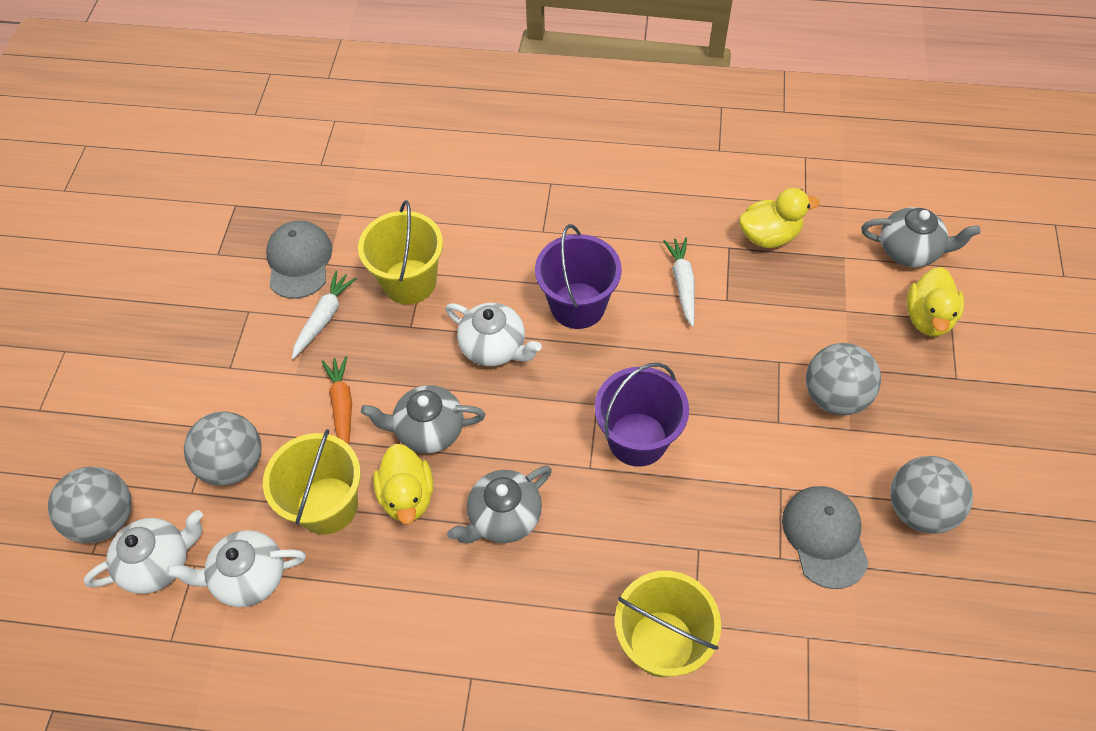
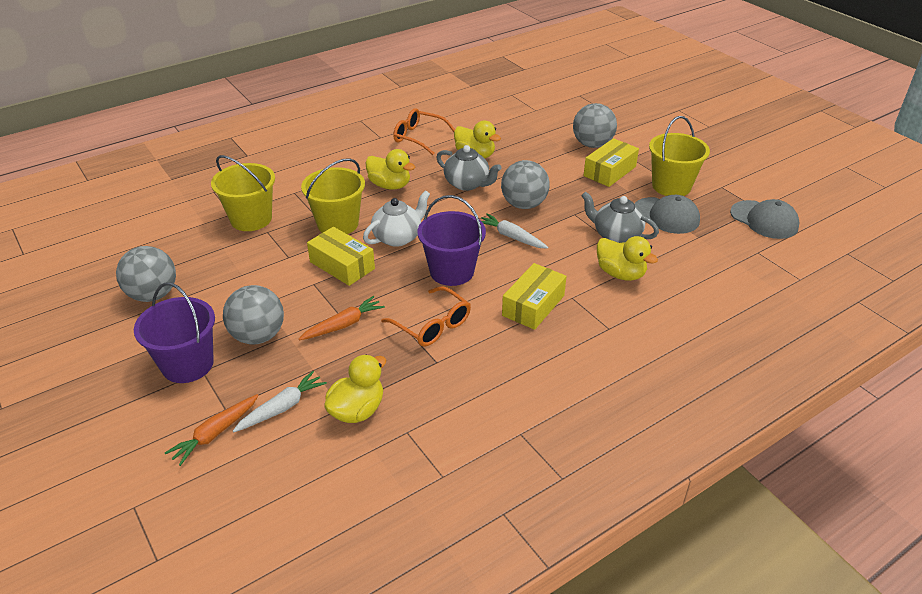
grey teapot: [361,385,485,454] [447,466,552,544] [861,207,981,267] = 3 -> [436,145,502,191] [581,192,659,243] = 2
orange carrot: [322,356,352,445] = 1 -> [165,394,259,466] [299,296,385,340] = 2
orange glasses: none = 0 -> [381,286,471,347] [393,108,455,155] = 2
white teapot: [84,510,203,594] [166,530,306,607] [445,303,542,366] = 3 -> [363,190,430,247] = 1
yellow box: none = 0 -> [307,227,375,286] [502,263,566,330] [583,138,639,187] = 3
yellow duck: [373,444,434,524] [739,188,819,248] [907,267,964,336] = 3 -> [324,354,386,423] [365,149,415,190] [454,121,501,158] [597,236,658,281] = 4

